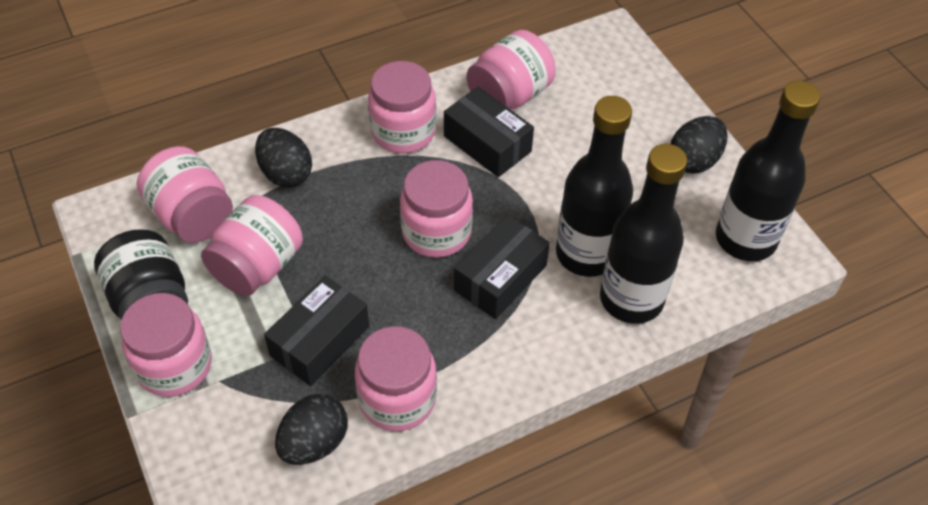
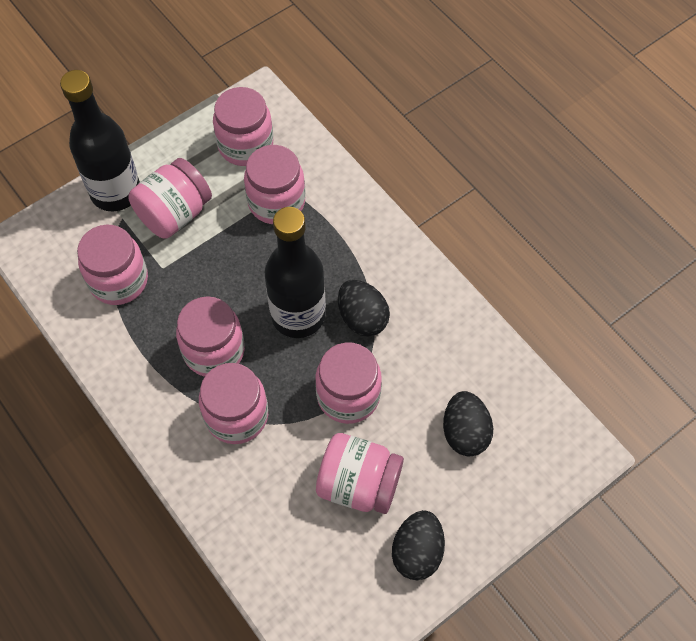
black bottle: [556,96,633,277] [600,144,687,324] [716,81,820,261] = 3 -> [60,70,140,211] [265,207,326,338] = 2
black box: [264,276,369,386] [444,87,534,177] [454,215,550,319] = 3 -> none = 0
black jar: [94,229,188,320] = 1 -> none = 0
pink jar: [120,293,212,397] [137,146,233,243] [201,195,303,296] [355,326,437,431] [368,61,436,154] [400,160,473,258] [467,30,556,109] = 7 -> [77,224,148,305] [128,158,212,239] [176,296,245,377] [199,363,268,444] [213,87,273,166] [244,145,305,224] [315,343,382,424] [316,433,404,514] = 8

